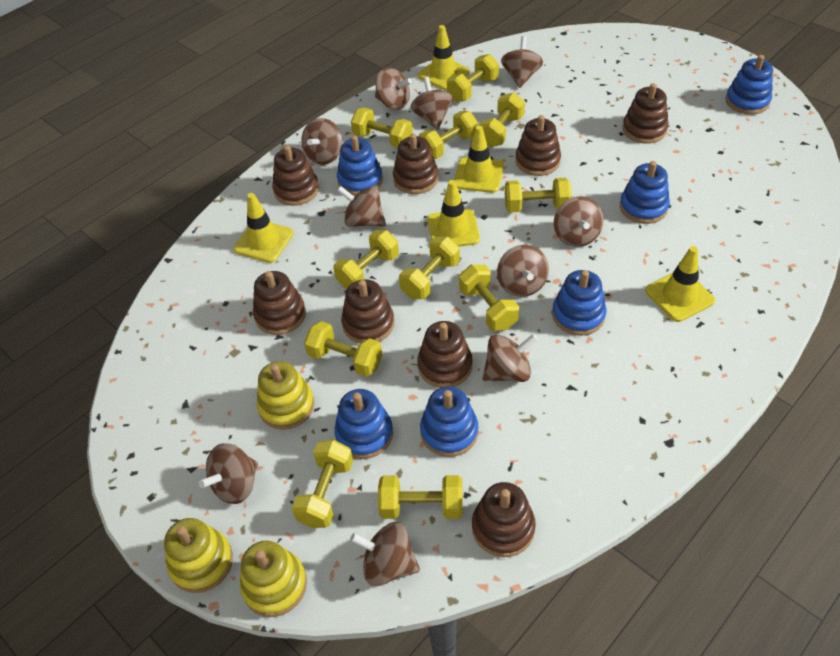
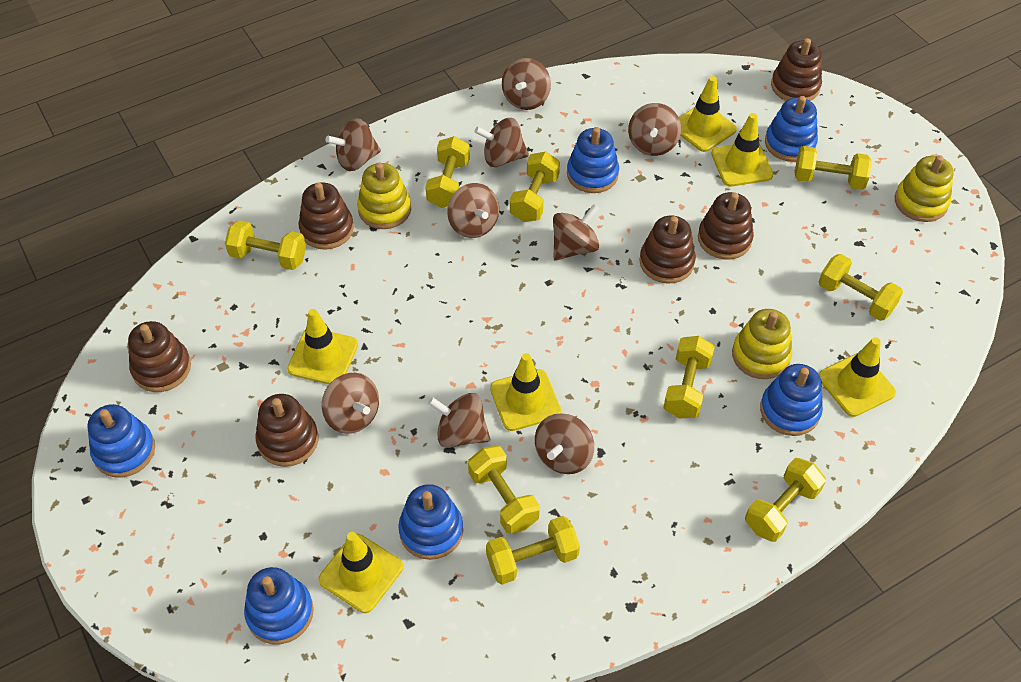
brown spinning top: [199,443,258,504] [301,118,343,165] [337,186,386,227] [350,522,420,586] [375,67,412,110] [411,77,453,130] [482,334,538,382] [497,245,549,297] [501,36,543,88] [554,196,604,247] = 10 -> [322,373,379,434] [325,118,381,171] [428,393,490,448] [447,183,499,238] [474,118,529,167] [502,58,551,110] [535,413,594,474] [553,204,599,261] [628,103,681,156] = 9
brown stacking toy: [253,271,306,335] [272,145,319,206] [341,279,394,344] [393,134,438,194] [417,321,472,388] [472,482,536,557] [515,115,561,176] [623,83,669,144] = 8 -> [128,321,191,392] [256,394,318,467] [298,182,354,250] [639,216,696,284] [698,192,754,260] [771,38,822,101] = 6
yellow dumbbell: [292,440,353,528] [304,321,383,377] [333,230,399,289] [351,108,413,148] [378,475,463,519] [399,237,460,299] [419,111,478,159] [447,54,499,102] [459,265,519,331] [478,93,525,147] [505,178,572,213] = 11 -> [225,220,306,270] [425,136,470,208] [468,446,540,534] [486,516,580,585] [510,152,560,222] [663,336,715,419] [745,458,826,542] [795,146,872,190] [819,254,903,321] = 9
yellow traffic cone: [233,193,294,263] [418,25,470,90] [427,180,480,247] [454,126,504,193] [645,246,715,322] = 5 -> [287,309,358,384] [318,532,403,613] [490,353,561,431] [678,76,737,152] [711,113,773,187] [819,337,896,417] = 6

